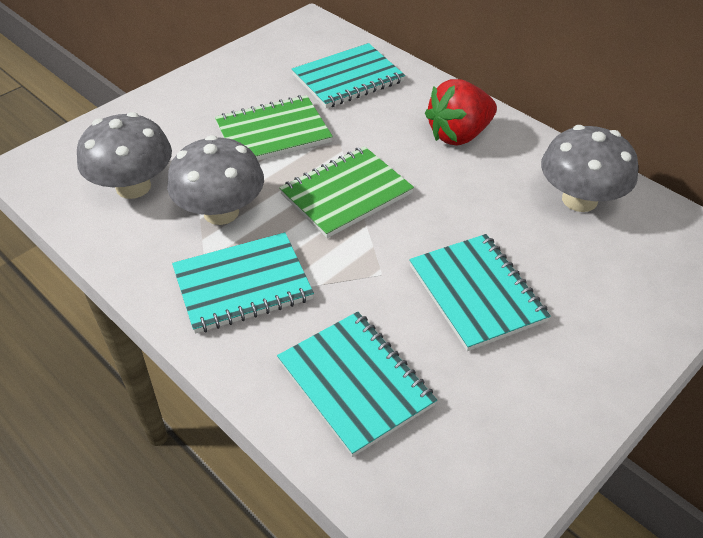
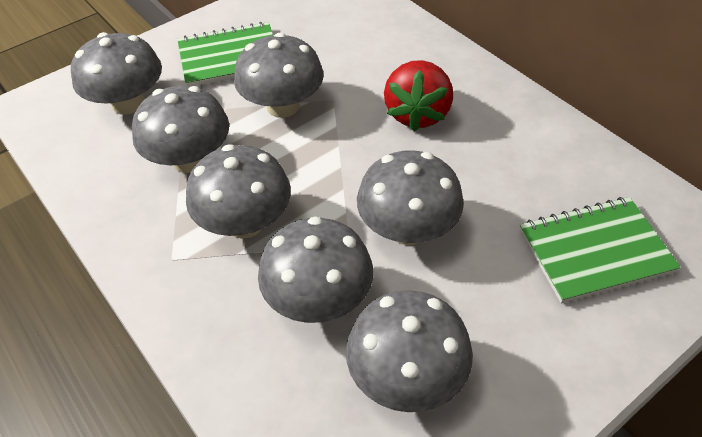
grey mushroom: [77,112,172,199] [167,135,264,225] [541,125,638,212] = 3 -> [71,32,162,115] [132,86,229,173] [186,144,291,239] [234,33,324,118] [258,216,373,323] [346,290,473,412] [357,150,464,245] = 7
turquoise notebook: [172,232,314,333] [277,312,437,457] [292,43,405,108] [409,234,551,351] = 4 -> none = 0

